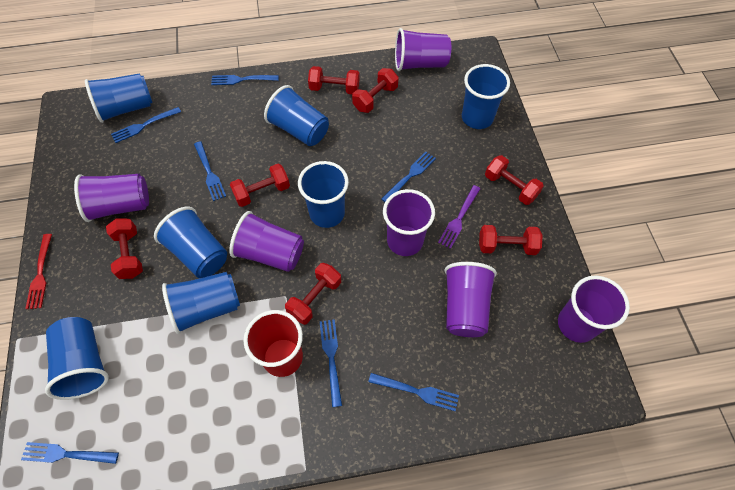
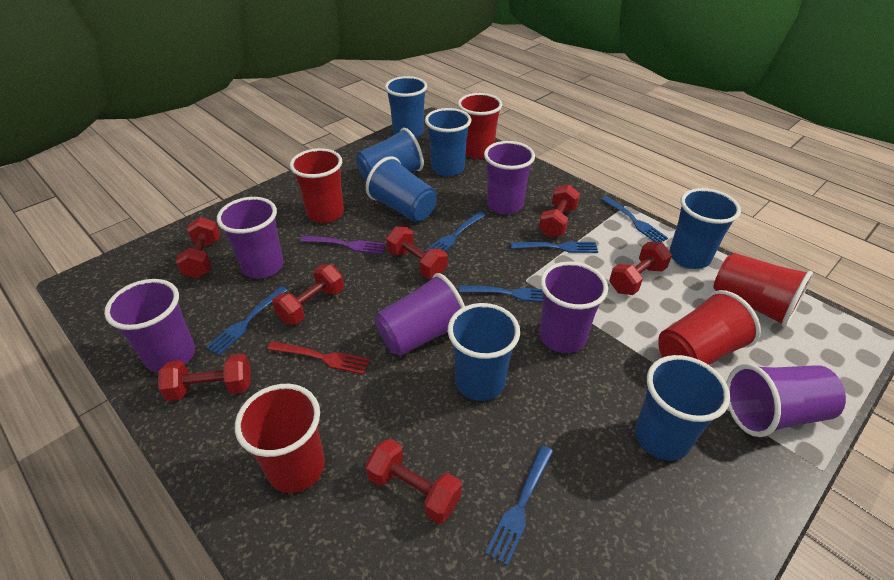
blue fork: [21,442,119,464] [111,107,181,143] [194,141,226,201] [211,75,279,85] [319,319,342,407] [368,373,459,411] [381,152,436,202] = 7 -> [206,287,288,355] [424,211,486,253] [459,285,543,302] [485,445,553,566] [511,242,598,253] [601,196,668,242] = 6
red cup: [243,310,303,377] = 1 -> [235,384,325,493] [290,148,344,223] [458,93,502,159] [658,290,761,365] [713,253,813,327] = 5

